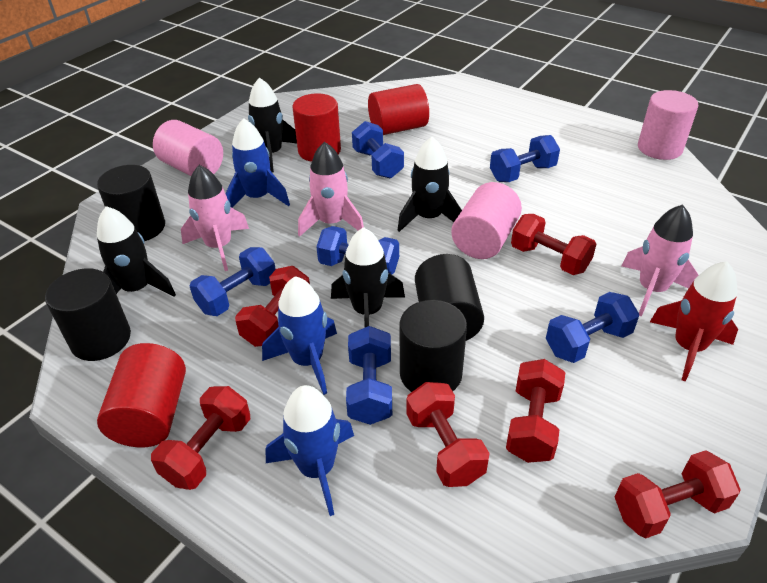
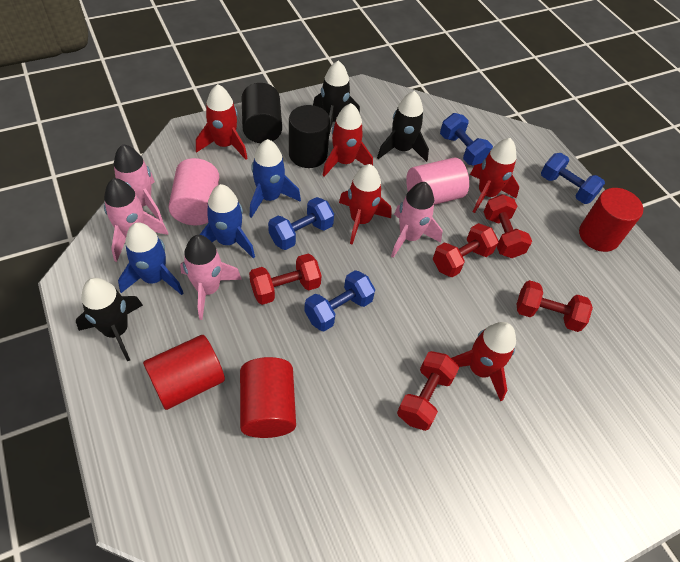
black cylinder: [45,268,131,361] [97,165,165,241] [400,300,467,392] [415,254,484,341] = 4 -> [242,83,282,143] [289,105,330,168] = 2
black rocket: [97,206,176,297] [248,77,297,172] [331,227,405,327] [398,137,462,232] = 4 -> [76,278,143,361] [313,60,360,135] [377,91,429,162] = 3
blue dumbbell: [190,247,276,316] [316,226,399,275] [346,326,392,425] [352,121,404,179] [490,135,560,182] [546,292,639,363] = 6 -> [268,197,334,250] [304,270,375,331] [440,113,493,166] [541,153,605,204] = 4
pink cylinder: [153,120,223,176] [451,182,522,259] [638,90,698,160] = 3 -> [168,158,219,225] [406,157,469,205] = 2
pink rocket: [181,165,249,271] [298,142,364,237] [622,204,699,317] = 3 -> [104,178,168,262] [114,144,163,222] [180,235,242,320] [391,182,442,258] = 4
red dumbbell: [151,386,250,490] [235,266,310,347] [406,382,490,487] [506,359,565,463] [511,214,596,275] [615,450,741,539] = 6 -> [249,254,322,305] [397,351,459,431] [433,223,499,277] [484,194,532,258] [517,280,593,332] = 5
red rocket: [650,261,738,381] = 1 -> [196,84,248,160] [322,103,373,177] [339,164,392,245] [451,322,516,402] [470,138,519,213] = 5

